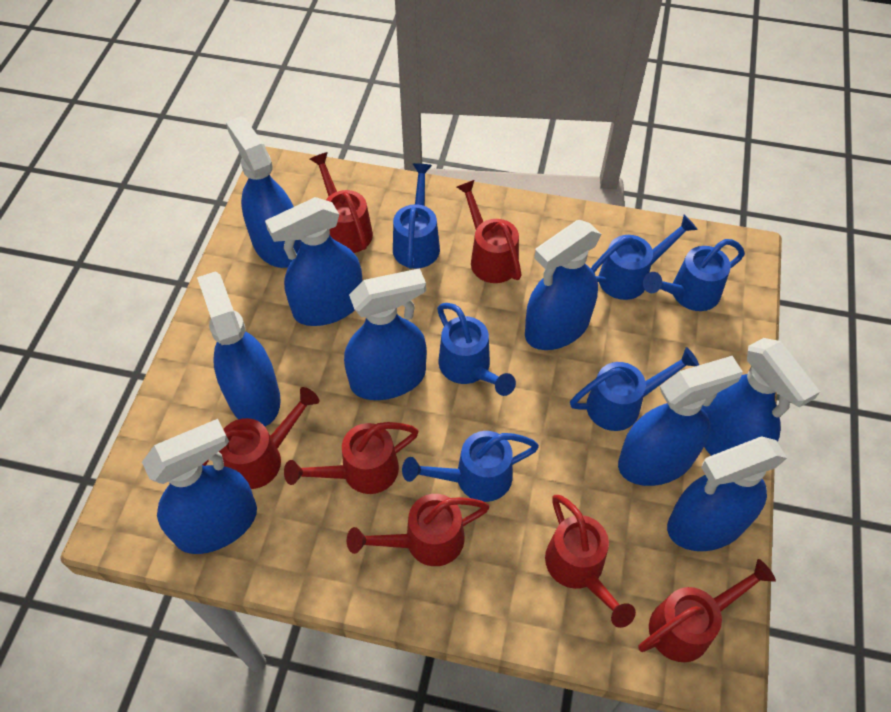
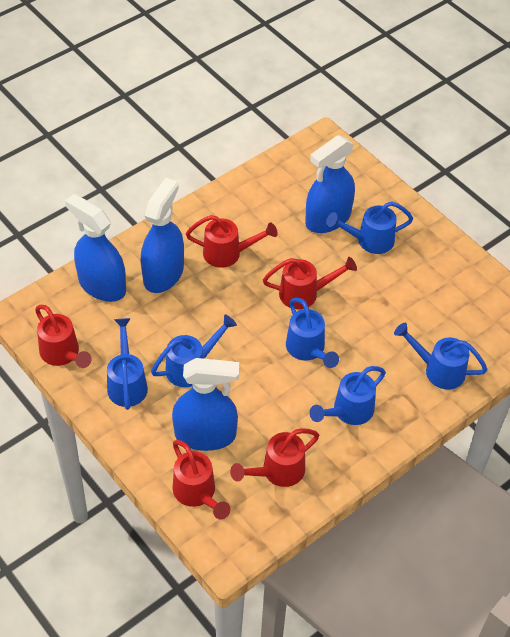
blue spray bottle: [142,419,257,554] [197,271,281,426] [226,116,301,268] [265,197,362,326] [344,268,427,400] [525,220,602,350] [618,356,743,486] [667,436,787,551] [702,338,820,456] = 9 -> [65,194,126,302] [141,178,184,293] [172,358,239,451] [305,135,355,233] = 4
red watering can: [202,387,319,489] [284,422,418,494] [310,152,373,253] [347,494,489,566] [457,180,522,283] [545,495,636,628] [639,559,776,662] = 7 -> [35,305,92,368] [173,440,230,520] [186,215,278,268] [230,428,319,487] [263,257,357,309] = 5

